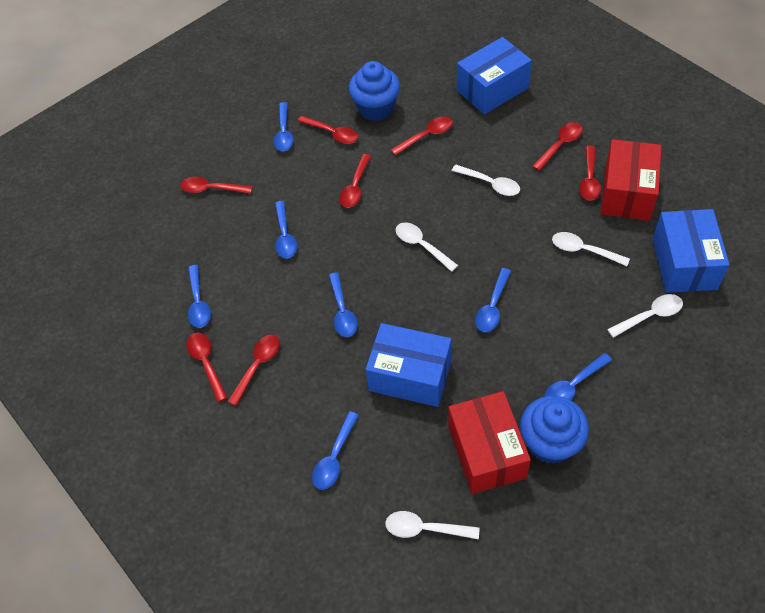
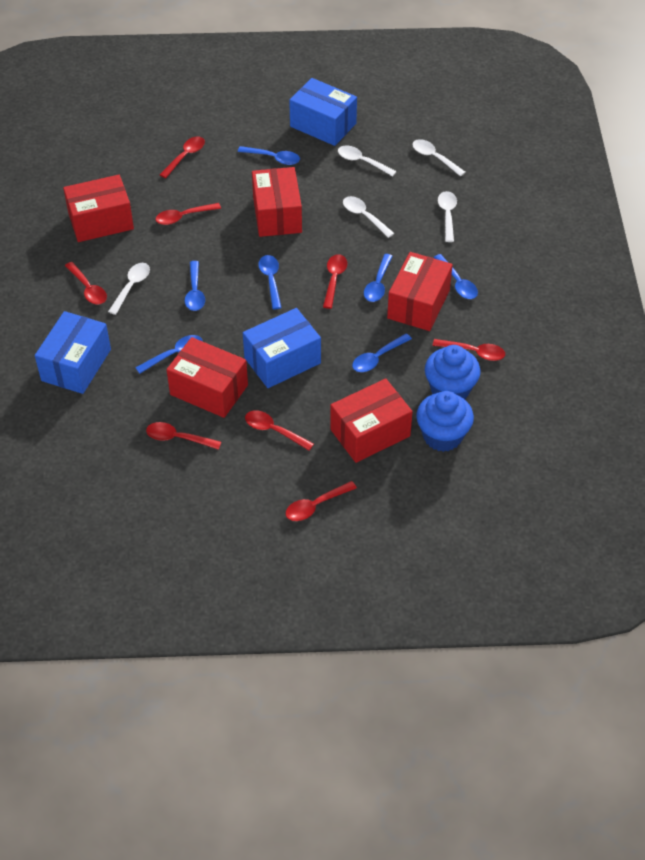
red box: [448,391,531,494] [600,139,662,221] = 2 -> [63,175,134,242] [166,337,248,418] [252,167,302,237] [330,379,413,463] [387,252,453,331] = 5

